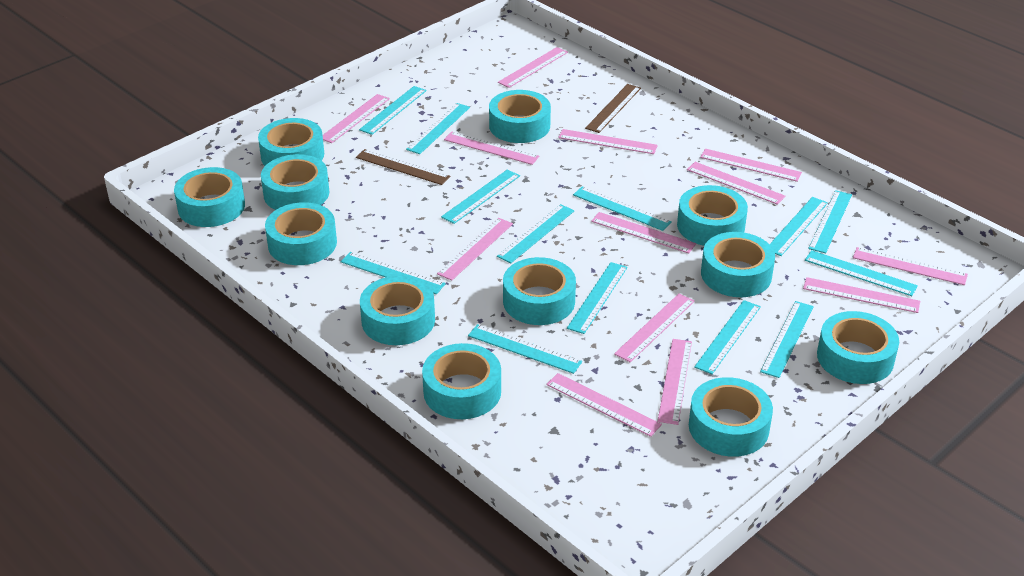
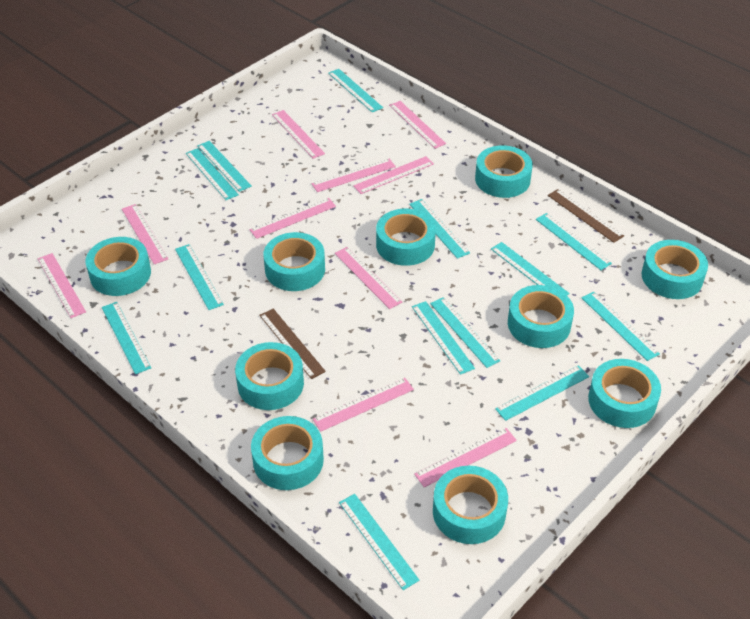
pink ruler: [323,94,390,143] [437,218,513,281] [444,132,539,165] [498,47,568,88] [546,373,662,437] [558,129,658,154] [591,212,696,254] [614,294,695,362] [658,339,692,425] [687,162,786,205] [700,149,802,182] [803,277,920,313] [853,247,968,285] = 13 -> [38,253,86,318] [122,204,168,264] [250,198,336,239] [272,110,325,159] [311,159,396,192] [313,378,414,432] [335,247,402,309] [353,156,434,194] [389,101,446,148] [414,428,517,487] = 10
turquoise tape: [174,167,245,227] [258,118,324,166] [261,154,329,210] [265,202,337,265] [360,276,435,345] [422,343,501,419] [489,90,551,143] [503,257,576,325] [677,185,748,246] [689,377,773,457] [701,232,775,297] [817,311,899,384] = 12 -> [86,237,151,296] [235,342,304,410] [251,416,324,490] [263,232,325,291] [376,209,436,266] [433,466,508,544] [475,145,533,198] [508,285,574,348] [588,359,661,428] [642,240,708,299] = 10

